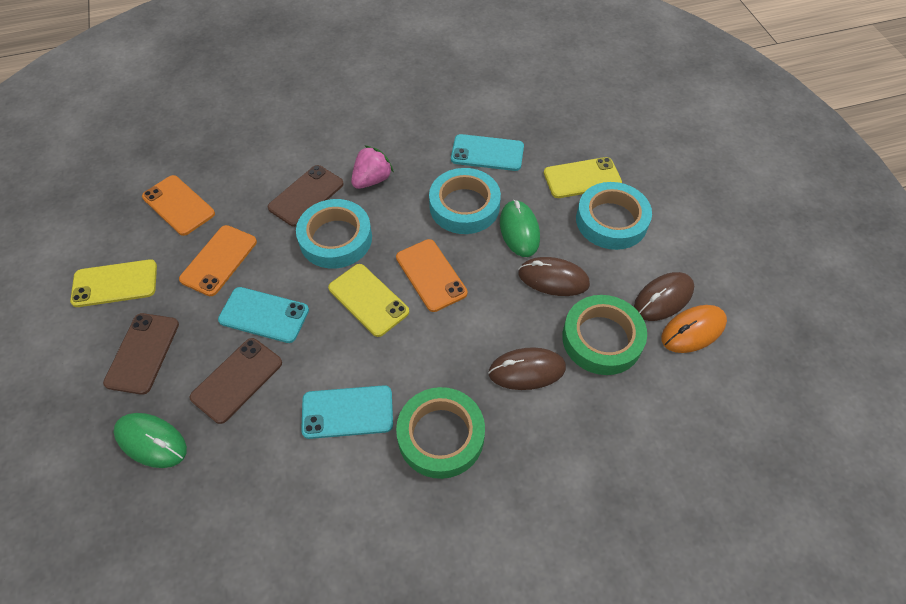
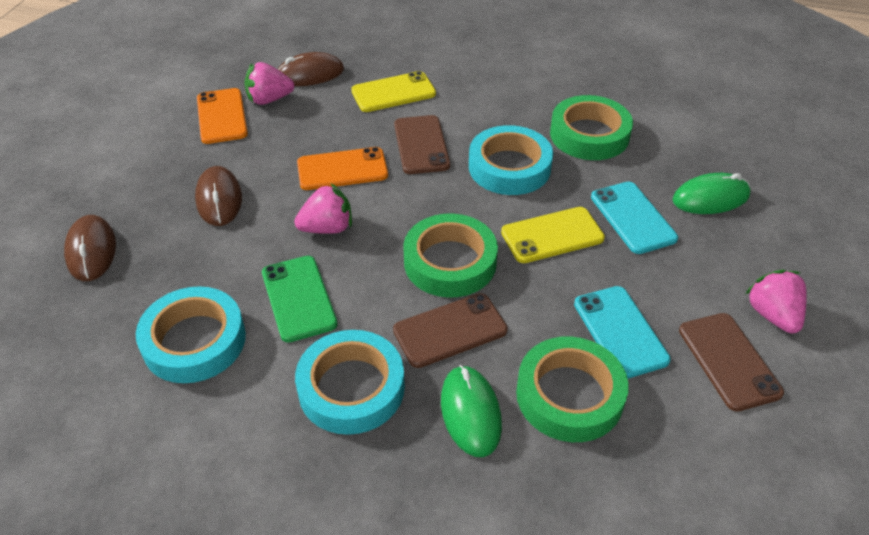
green phone: none = 0 -> [262,256,338,342] = 1
green tape: [396,387,485,479] [562,295,647,375] = 2 -> [403,213,498,298] [516,336,629,442] [550,95,633,160] = 3
orange mouse: [661,305,727,353] = 1 -> none = 0
orange phone: [142,175,215,236] [179,225,257,296] [396,239,467,312] = 3 -> [197,88,248,144] [297,147,388,190] = 2
pink strawberry: [351,145,394,189] = 1 -> [245,62,295,105] [294,183,352,234] [745,270,807,333] = 3
turquoise phone: [218,287,309,343] [301,385,393,439] [451,134,524,171] = 3 -> [574,286,671,379] [591,182,678,254] = 2
yellow phone: [70,259,157,307] [328,264,409,337] [544,157,622,198] = 3 -> [351,71,436,112] [501,207,605,263] = 2

